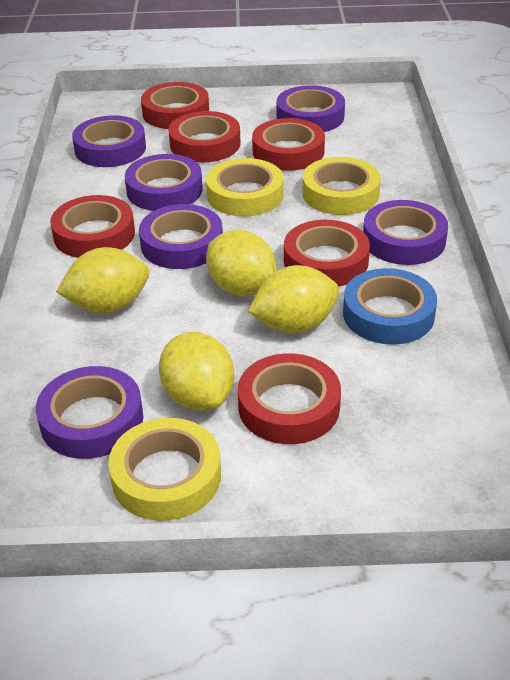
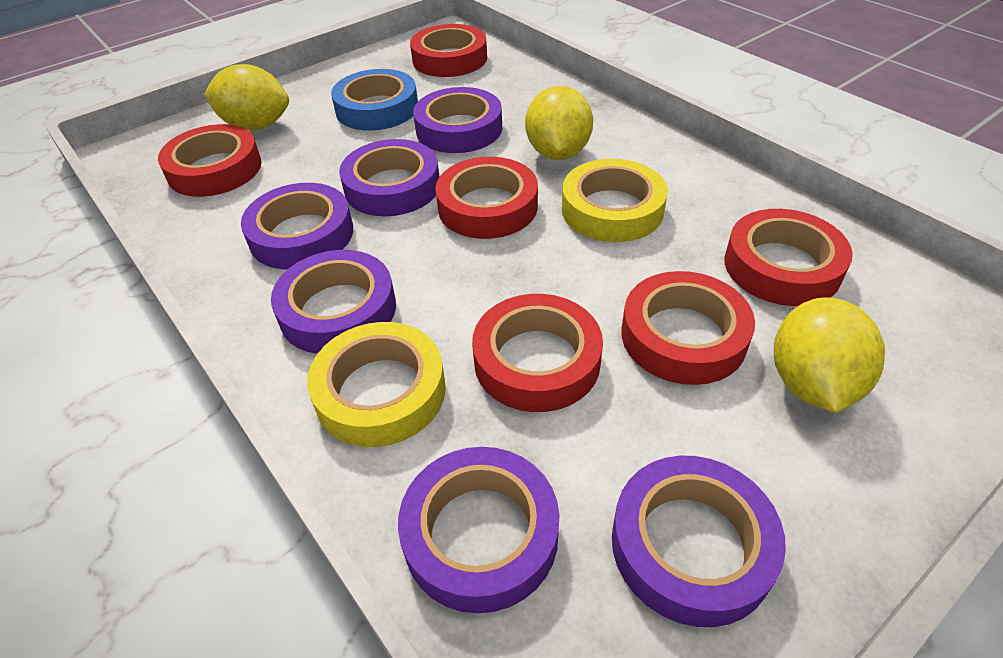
yellow lemon: [56,247,149,313] [159,332,234,411] [206,230,276,296] [248,265,339,333] = 4 -> [204,64,289,130] [525,86,593,160] [774,297,885,413] = 3
yellow tape: [108,418,221,521] [206,158,284,216] [302,157,381,215] = 3 -> [307,322,446,447] [562,159,668,242] = 2

